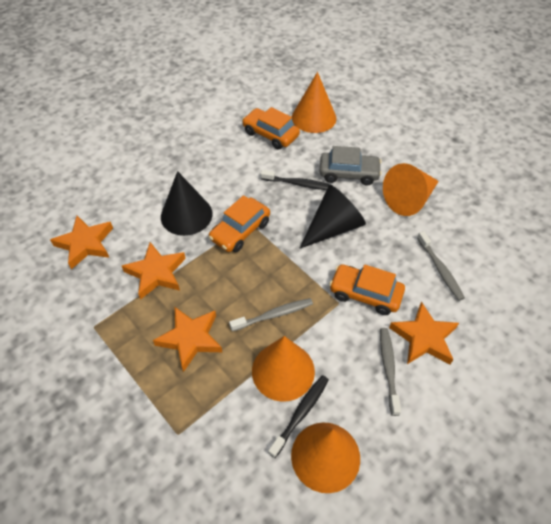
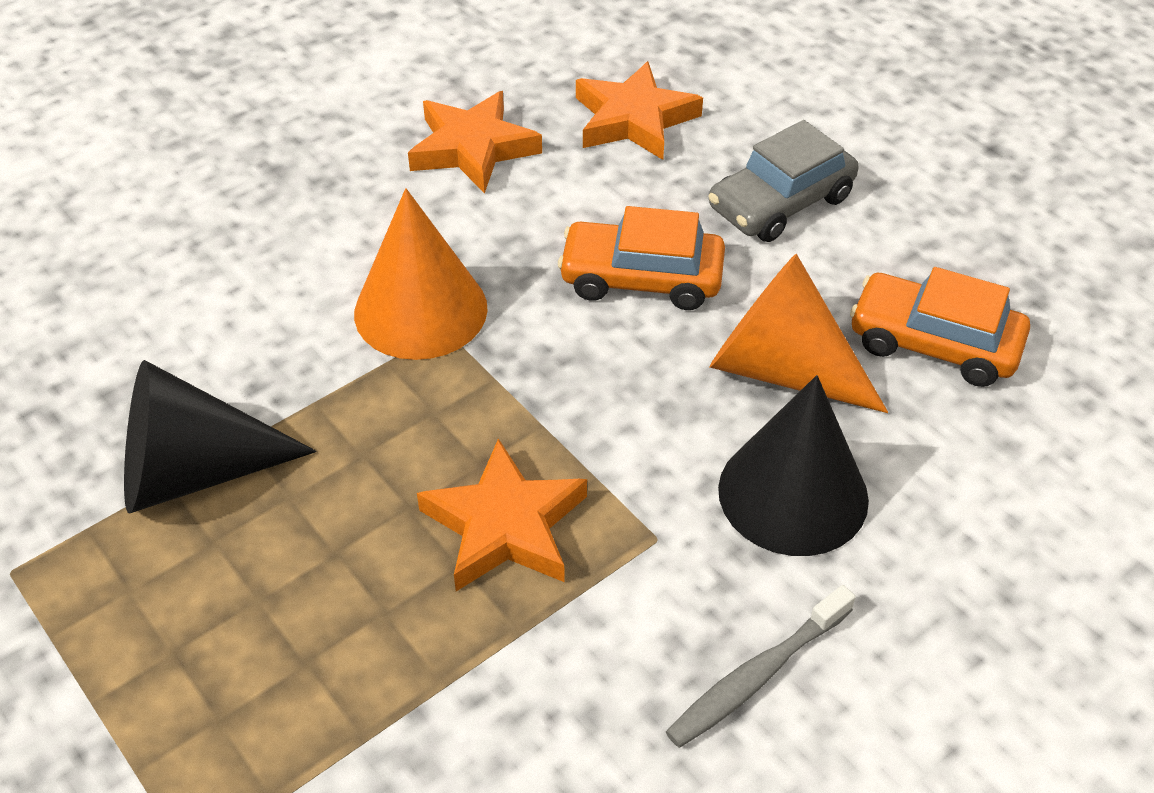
black toothbrush: [261,170,333,190] [268,375,329,458] = 2 -> none = 0
grey toothbrush: [229,298,313,332] [380,328,401,416] [417,231,465,301] = 3 -> [666,585,856,748] = 1
orange car: [209,195,270,252] [242,107,300,149] [329,264,405,315] = 3 -> [558,206,725,310] [850,267,1030,387] = 2
orange cone: [252,336,315,402] [291,422,360,493] [292,72,336,133] [383,163,439,216] = 4 -> [354,188,488,360] [709,254,888,413] = 2
orange star: [50,216,113,269] [122,242,186,300] [153,307,222,372] [389,301,459,364] = 4 -> [408,91,542,194] [417,438,587,591] [576,61,703,160] = 3

